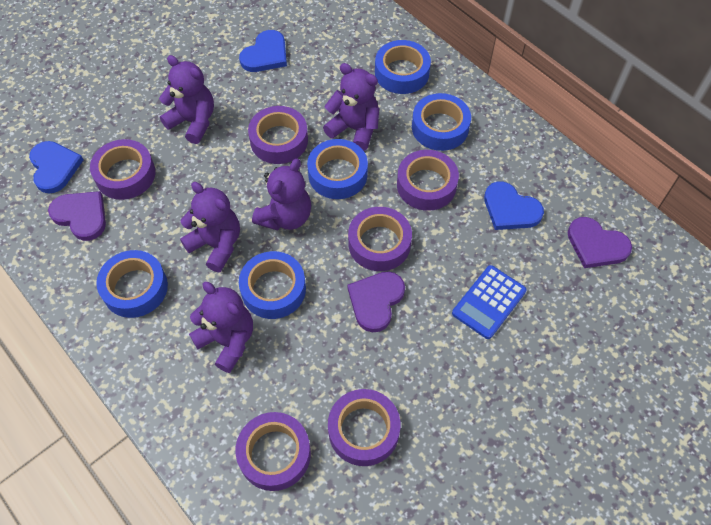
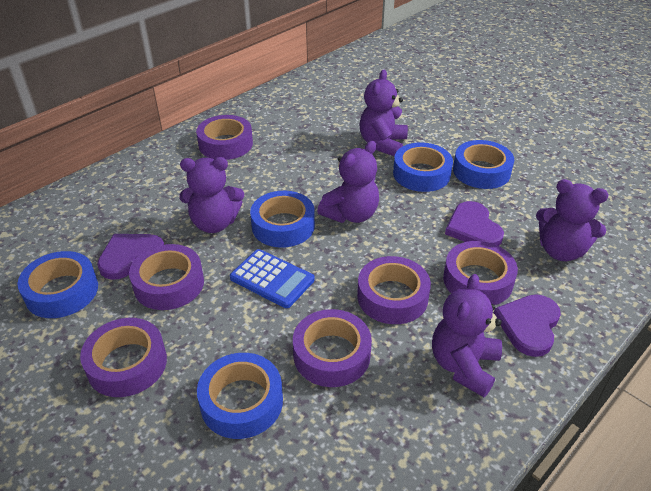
blue heart: [29,141,83,193] [239,30,287,72] [484,181,544,230] = 3 -> none = 0

